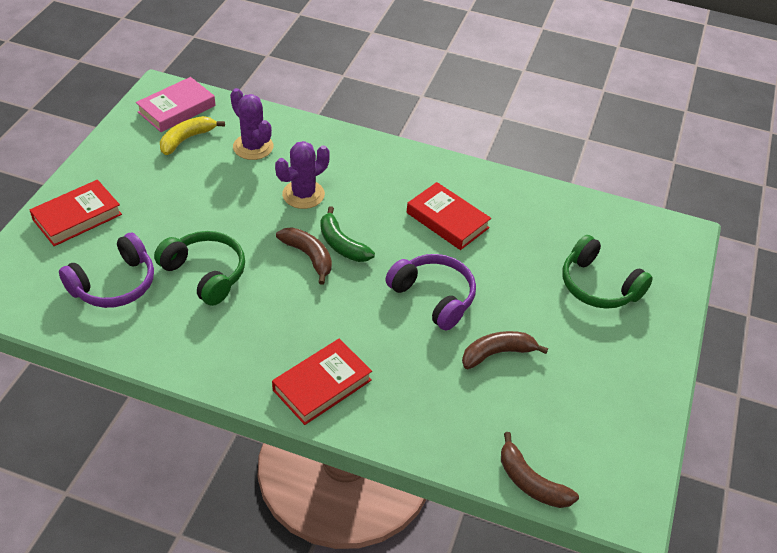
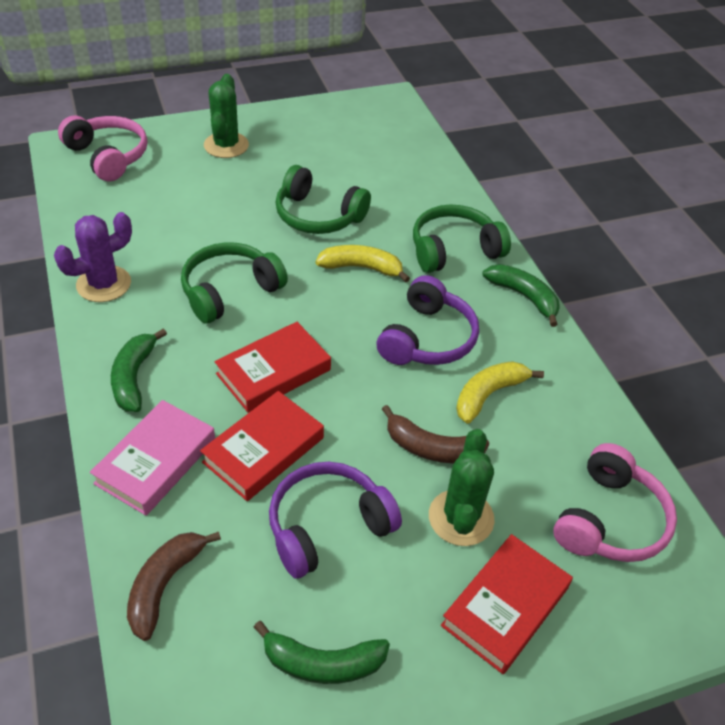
brown banana: [276,227,332,285] [462,331,548,369] [501,432,579,508] = 3 -> [127,532,221,641] [382,405,489,463] = 2
green banana: [320,206,375,262] = 1 -> [111,328,167,412] [254,621,390,684] [483,264,560,327] = 3
green cactus: none = 0 -> [204,74,249,158] [429,429,495,546] = 2
green headphones: [154,231,245,306] [563,235,653,309] = 2 -> [181,242,288,324] [276,165,371,234] [413,204,511,273] = 3
pink headphones: none = 0 -> [58,116,148,181] [553,443,677,562] = 2
purple cactus: [230,88,274,160] [275,141,330,209] = 2 -> [54,212,132,302] = 1
yellow banana: [160,116,225,155] = 1 -> [316,245,410,282] [456,361,544,424] = 2

